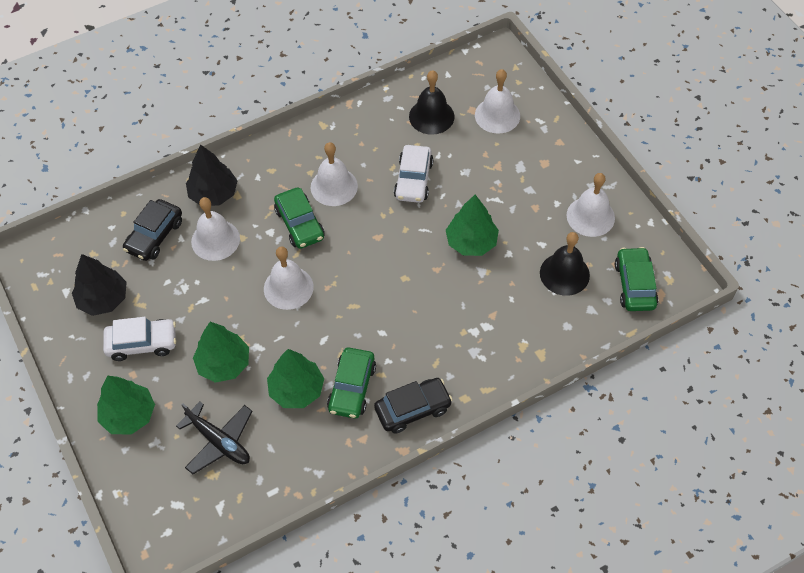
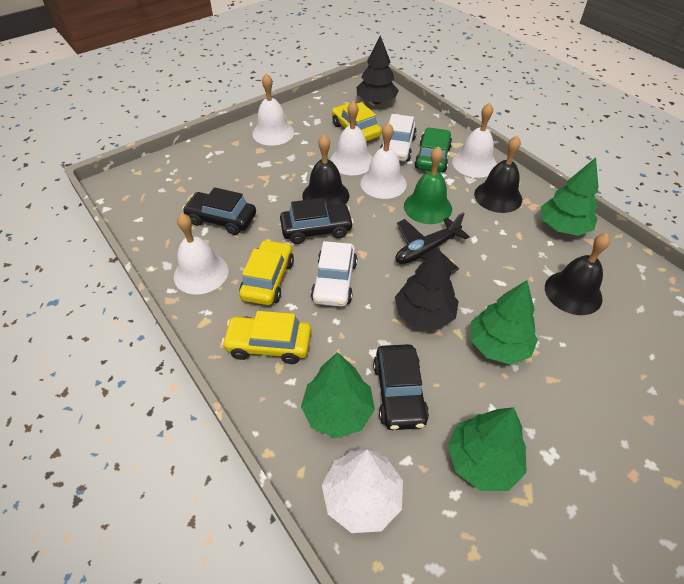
black bell: [409,70,454,135] [540,232,590,296] = 2 -> [302,135,349,206] [474,136,522,213] [545,233,610,315] = 3
black car: [123,199,182,261] [374,378,453,434] = 2 -> [182,187,256,235] [280,198,354,244] [373,344,429,430] = 3
green bell: none = 0 -> [404,146,452,224] = 1
green car: [274,187,325,249] [327,348,376,418] [615,247,658,311] = 3 -> [414,127,452,172] = 1
white tree: none = 0 -> [322,447,403,533] = 1
yellow car: none = 0 -> [222,311,312,364] [239,239,294,305] [332,102,382,142] = 3

